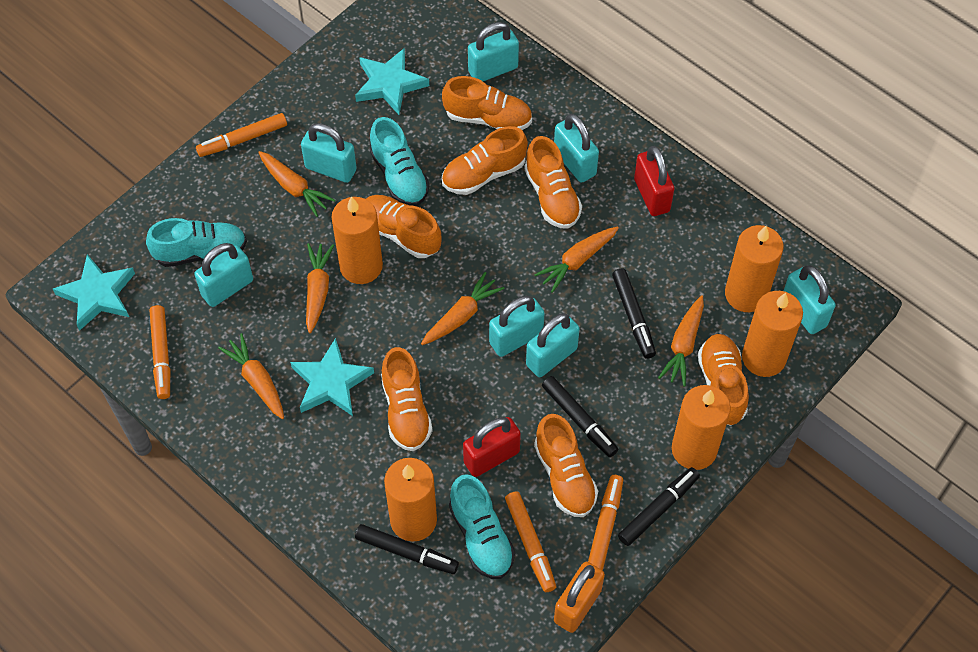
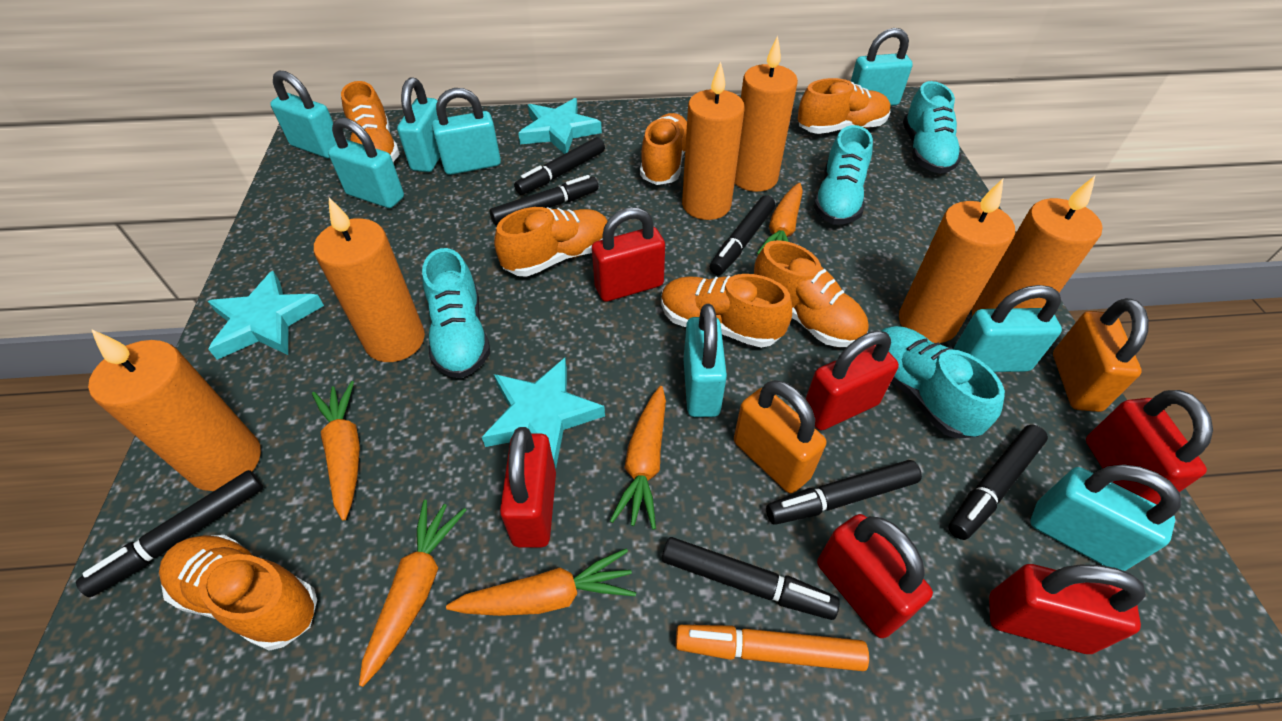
black marker: [355,524,459,574] [542,376,619,457] [612,269,656,359] [618,467,700,546] = 4 -> [76,470,263,597] [490,175,599,225] [514,137,605,195] [662,537,840,620] [710,195,775,275] [766,460,922,525] [948,425,1048,540] = 7
orange candle: [331,196,383,284] [384,458,437,542] [672,385,731,470] [725,225,784,312] [742,291,803,377] = 5 -> [88,329,261,491] [314,198,425,362] [682,62,745,220] [735,36,798,192] [899,179,1015,343] [972,176,1103,316] = 6
orange carrot: [218,333,284,419] [258,151,335,217] [306,243,334,333] [421,272,504,345] [534,227,619,293] [658,295,704,386] = 6 -> [312,381,360,521] [359,500,466,687] [446,549,636,616] [610,386,666,530] [757,183,803,255] = 5
orange marker: [150,305,170,399] [196,113,287,157] [505,491,556,592] [588,475,623,571] = 4 -> [676,625,869,671] = 1
orange padlock: [554,562,605,633] = 1 -> [734,380,826,493] [1053,298,1149,412] = 2
red padlock: [463,417,521,477] [634,146,674,216] = 2 -> [500,427,556,548] [592,207,665,302] [806,331,899,430] [817,514,933,638] [989,564,1146,654] [1086,390,1213,504] = 6
turquoise padlock: [194,243,253,307] [301,123,357,183] [468,22,519,81] [489,296,545,357] [526,313,580,377] [554,114,599,183] [784,265,836,334] = 7 -> [270,71,336,158] [328,118,404,208] [397,77,440,172] [432,88,501,175] [684,304,727,417] [851,28,913,106] [953,285,1062,372] [1030,464,1181,571] = 8
turquoise shoe: [146,218,247,267] [369,117,429,206] [449,474,515,579] = 3 -> [422,248,490,378] [813,125,873,224] [882,326,1005,438] [903,81,962,174] = 4

